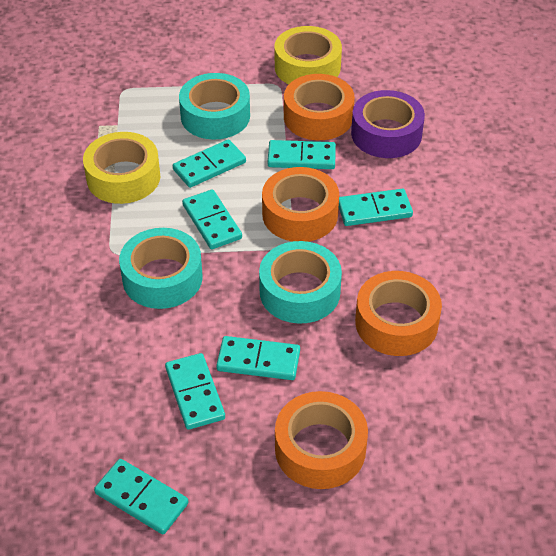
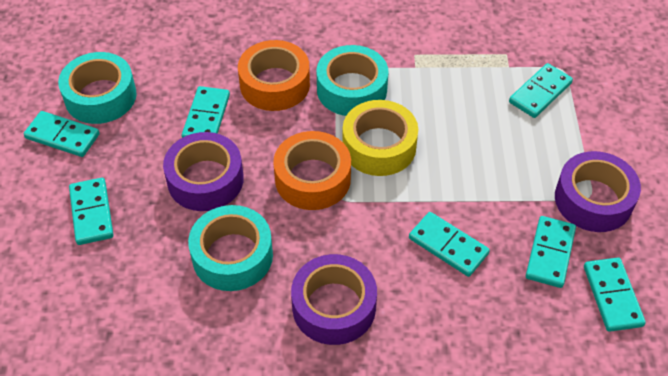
orange tape: [262,167,339,242] [275,391,368,489] [284,74,355,140] [355,271,442,356] = 4 -> [238,40,310,111] [273,131,351,210] = 2
purple tape: [351,90,425,158] = 1 -> [163,132,244,211] [291,254,377,345] [555,151,641,232] = 3
yellow tape: [83,132,160,204] [275,26,342,84] = 2 -> [342,100,418,176] = 1

